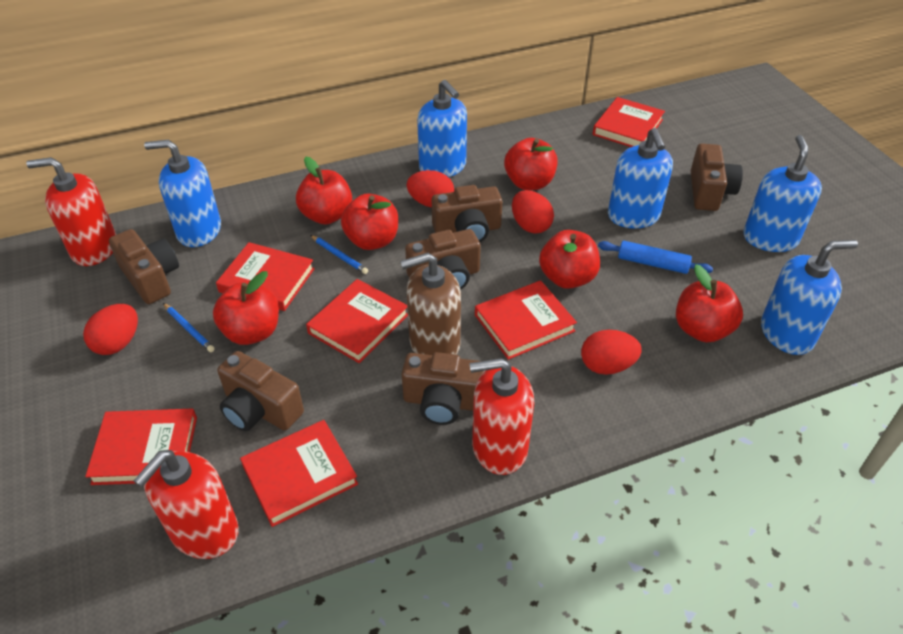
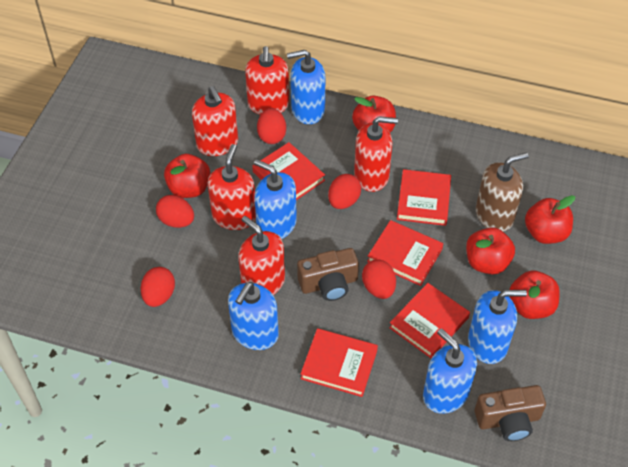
blue pencil: [163,303,215,352] [310,235,368,274] = 2 -> none = 0
blue rolling pin: [598,241,713,274] = 1 -> none = 0
brown camera: [109,229,179,304] [217,351,304,431] [402,352,485,425] [405,229,481,290] [432,185,503,242] [691,143,743,211] = 6 -> [297,248,359,301] [475,385,546,441] = 2
red apple: [213,271,279,345] [296,157,352,225] [341,194,398,250] [504,138,558,190] [539,230,600,289] [676,264,743,342] = 6 -> [164,154,210,198] [352,96,396,132] [466,227,515,275] [509,270,560,319] [525,195,575,244] = 5
red book: [85,409,197,485] [216,242,315,311] [240,420,358,527] [306,279,408,363] [475,280,577,360] [593,97,665,147] = 6 -> [252,142,325,200] [301,328,378,397] [367,220,443,286] [389,283,470,358] [397,169,451,226] = 5
red egg: [83,304,138,355] [407,170,454,208] [512,190,554,234] [581,330,642,375] = 4 -> [141,267,175,307] [156,195,194,228] [257,108,286,144] [328,174,361,209] [362,259,396,299] = 5
red soap dispenser: [26,157,116,266] [134,450,239,559] [469,358,534,475] = 3 -> [192,86,238,156] [207,144,256,230] [238,216,285,295] [245,46,289,115] [354,116,398,192] = 5

